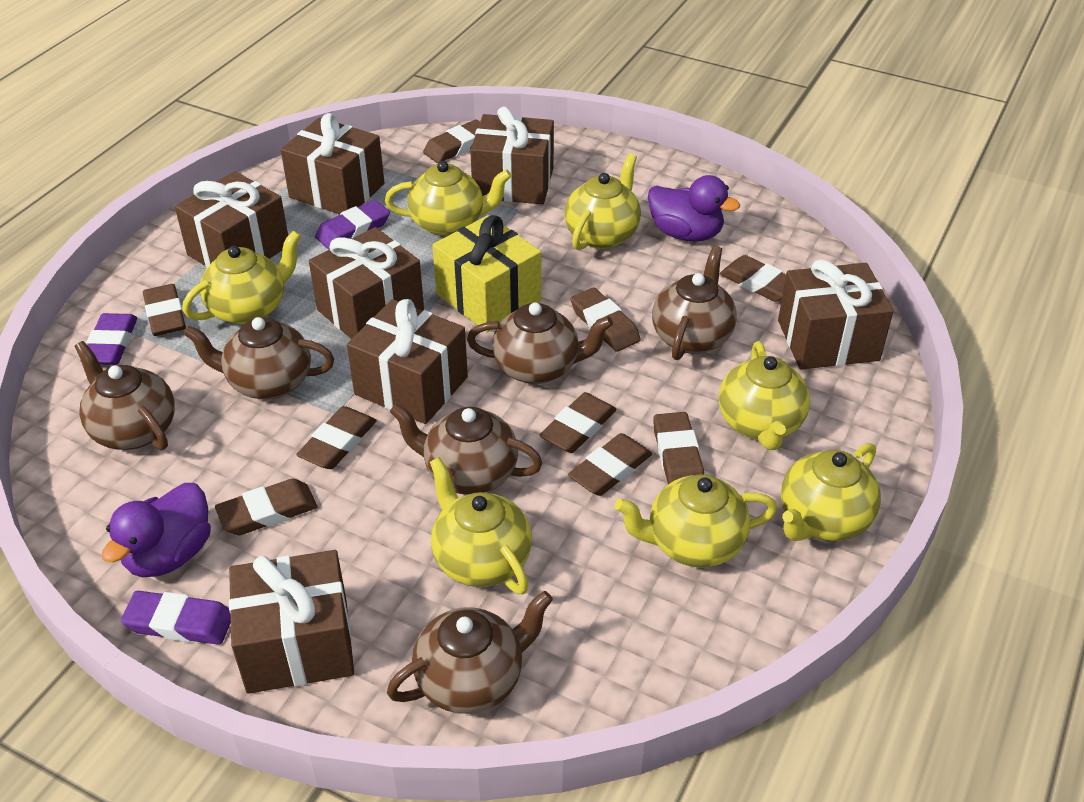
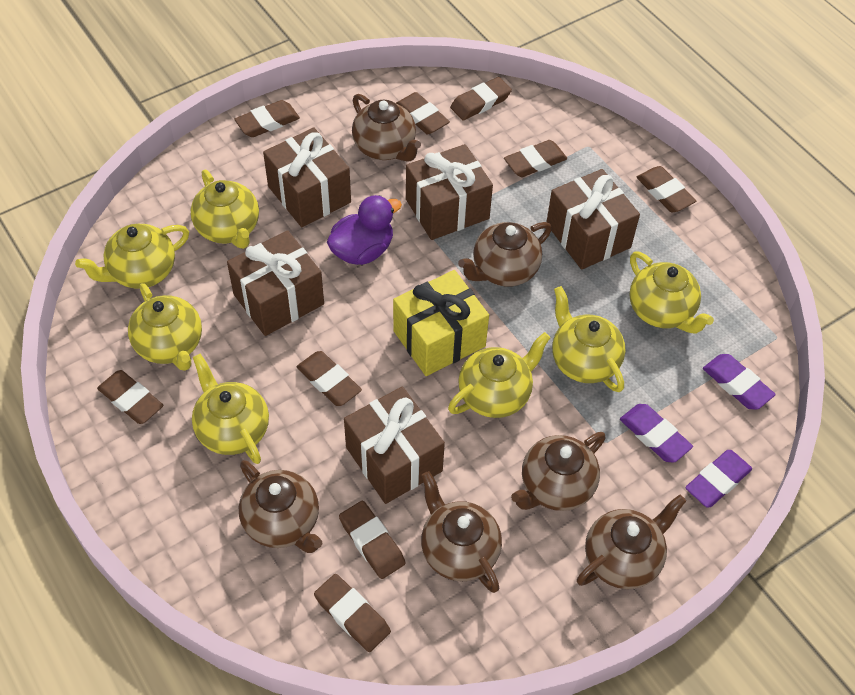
brown gift: [175,171,288,268] [229,550,354,694] [281,113,384,214] [309,227,424,339] [347,299,468,424] [470,106,554,204] [778,260,893,369] = 7 -> [227,230,324,336] [263,127,351,227] [344,386,445,504] [406,144,493,240] [547,169,640,270] = 5
purple duck: [102,483,211,577] [648,175,740,242] = 2 -> [327,195,402,265] = 1

